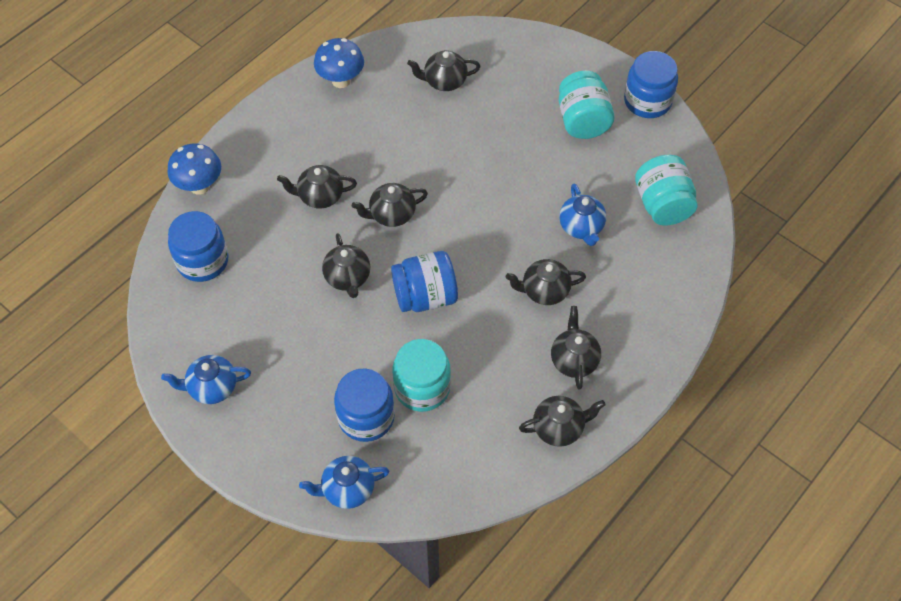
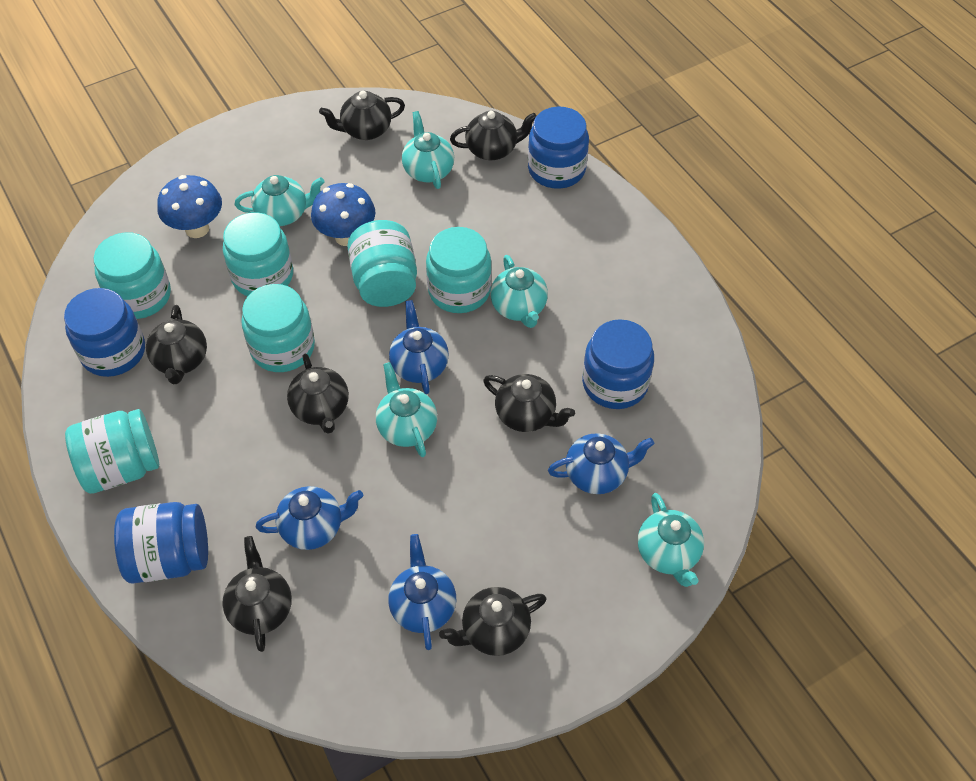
blue teapot: [161,355,251,404] [299,456,390,509] [559,184,606,246] = 3 -> [255,486,363,550] [388,534,456,650] [389,300,449,394] [548,433,654,494] = 4
turquoise jar: [392,339,451,412] [559,71,615,139] [635,155,698,225] = 3 -> [65,409,159,494] [94,232,171,319] [223,212,293,296] [241,284,315,372] [347,220,417,307] [426,227,492,313] = 6
turquoise teapot: none = 0 -> [235,175,324,226] [376,362,437,457] [402,111,454,189] [490,255,548,328] [638,493,704,587] = 5

